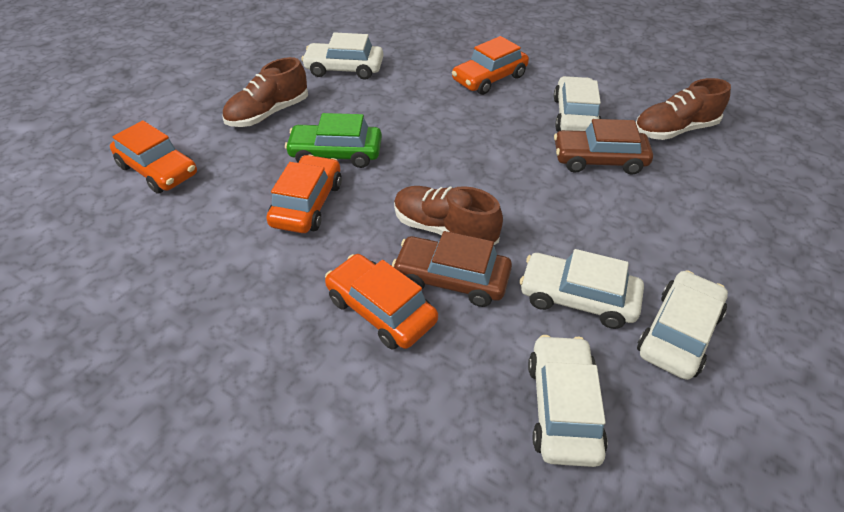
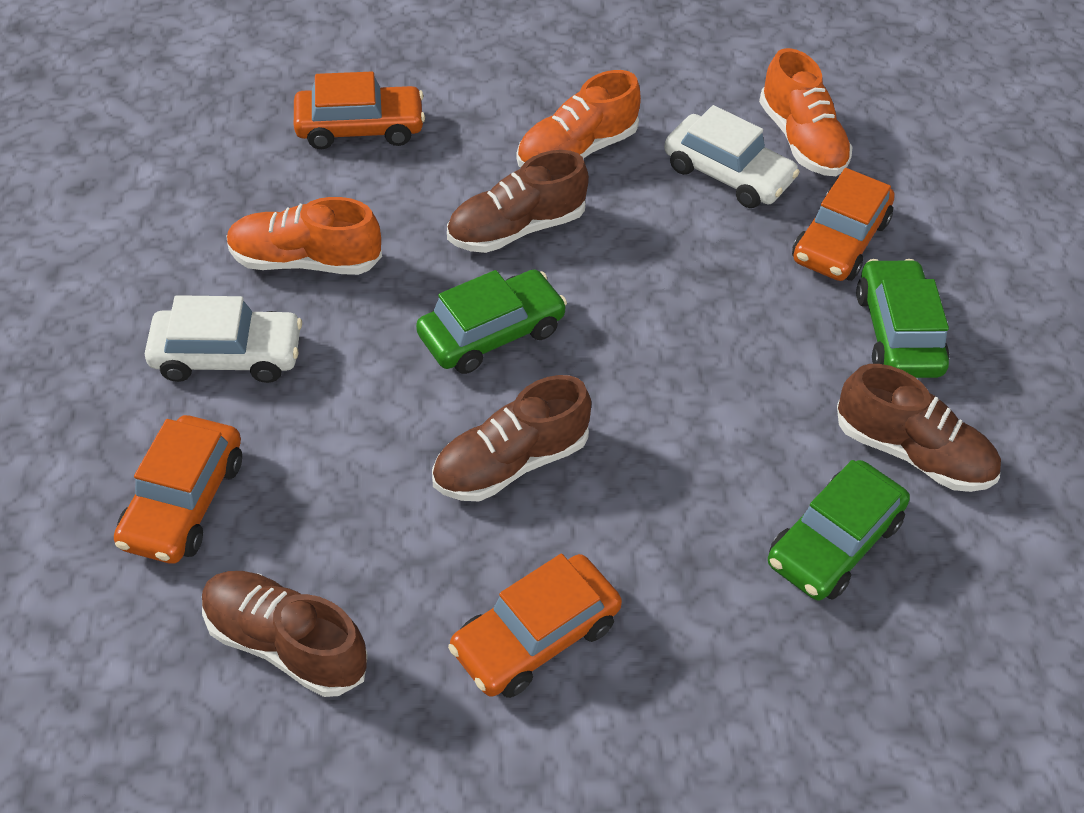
brown car: [392,231,512,307] [554,119,653,175] = 2 -> none = 0
brown shoe: [222,57,308,127] [394,186,503,245] [636,78,731,140] = 3 -> [202,571,368,697] [432,375,591,501] [447,150,589,253] [837,364,1001,492] = 4
green car: [285,113,382,168] = 1 -> [416,270,567,374] [768,460,910,600] [856,259,949,378] = 3
orange shoe: none = 0 -> [226,197,382,275] [516,70,641,168] [759,48,852,176] = 3
white car: [301,32,383,80] [520,249,644,329] [528,335,608,467] [554,76,601,131] [637,270,728,380] = 5 -> [145,295,302,383] [664,105,800,208] = 2

